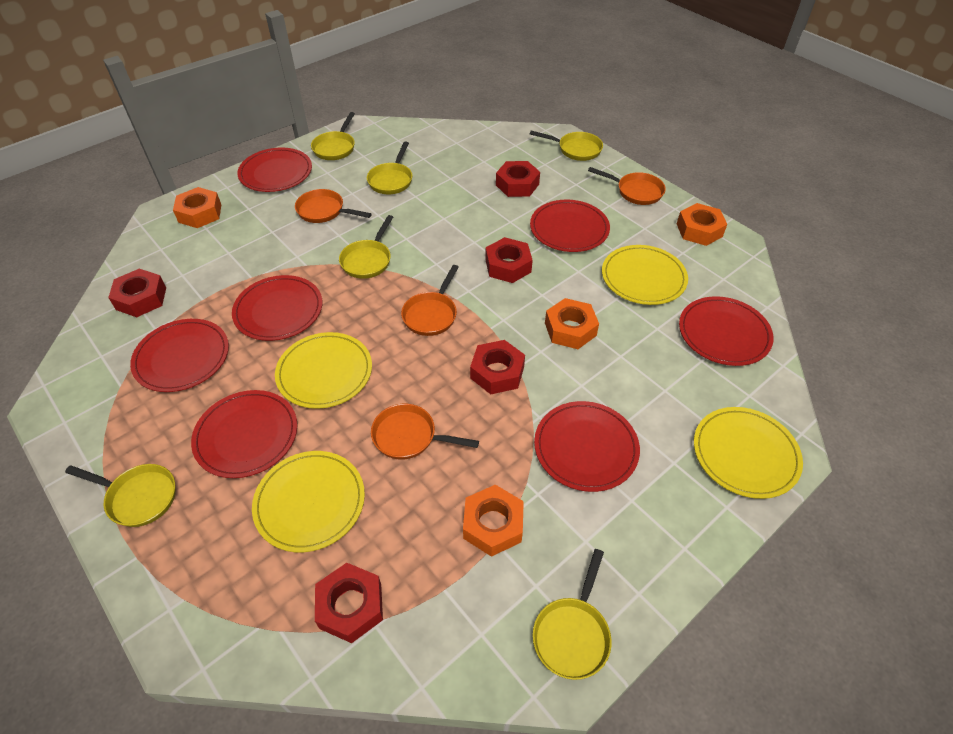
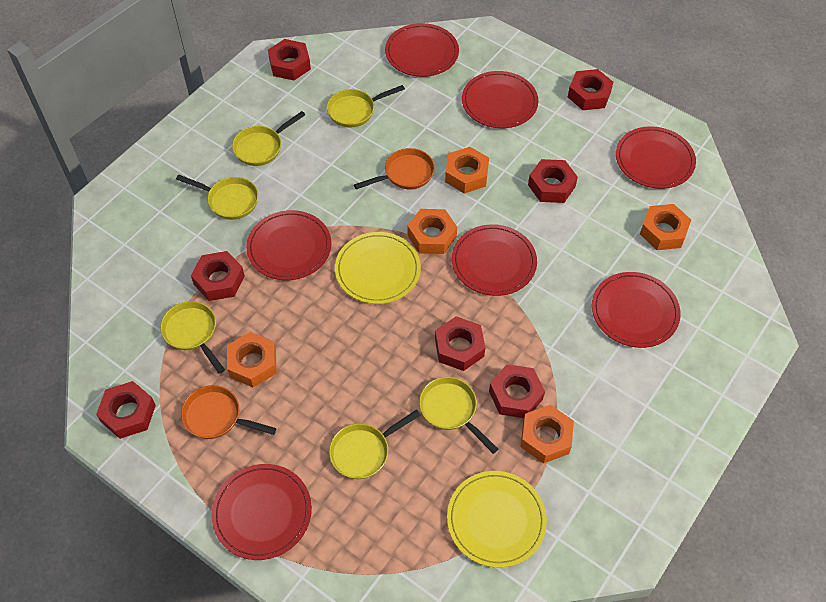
orange nut: [173,187,221,228] [463,485,524,557] [545,298,599,349] [677,203,727,246] = 4 -> [227,332,277,388] [408,209,457,254] [445,147,489,194] [521,405,574,463] [640,204,691,250] = 5
orange pan: [295,189,372,223] [371,404,479,460] [401,265,459,336] [588,167,666,205] = 4 -> [181,385,276,439] [354,148,435,189] = 2
red nut: [108,269,166,317] [315,563,383,643] [470,340,525,394] [485,237,533,283] [496,161,540,197] = 5 -> [96,381,156,439] [191,251,245,301] [268,39,311,80] [435,316,485,371] [489,364,545,418] [528,159,578,203] [568,69,613,110] = 7
yellow plate: [252,451,365,552] [275,332,372,409] [602,245,688,305] [694,407,803,499] = 4 -> [335,232,421,304] [447,471,547,568] = 2

